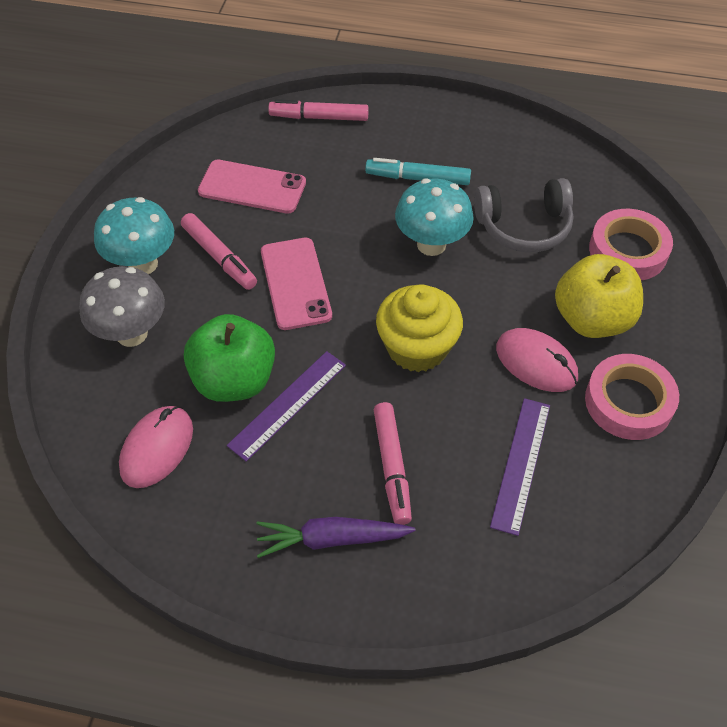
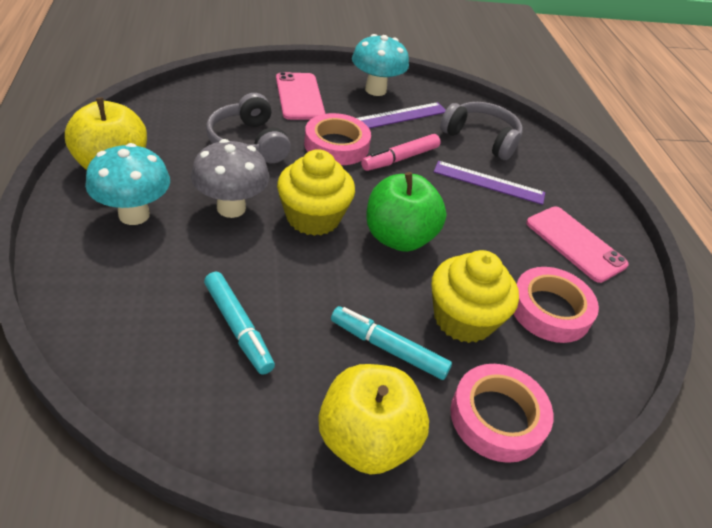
grey headphones: [474,178,573,252] = 1 -> [206,93,291,163] [440,102,523,160] = 2
pink marker: [181,213,257,290] [268,99,369,121] [374,402,412,525] = 3 -> [361,134,441,171] = 1
pink mouse: [119,406,193,488] [496,328,578,392] = 2 -> none = 0
pink tape: [585,354,679,440] [589,209,673,281] = 2 -> [304,113,371,165] [450,364,554,463] [514,267,599,343] = 3
purple carrot: [256,517,416,558] = 1 -> none = 0
turquoise marker: [365,158,471,185] = 1 -> [204,272,275,375] [331,306,452,380] = 2
yellow apple: [555,254,643,338] = 1 -> [65,97,147,170] [318,364,429,475] = 2
yellow cupcake: [376,284,463,372] = 1 -> [277,149,355,236] [431,250,519,343] = 2

